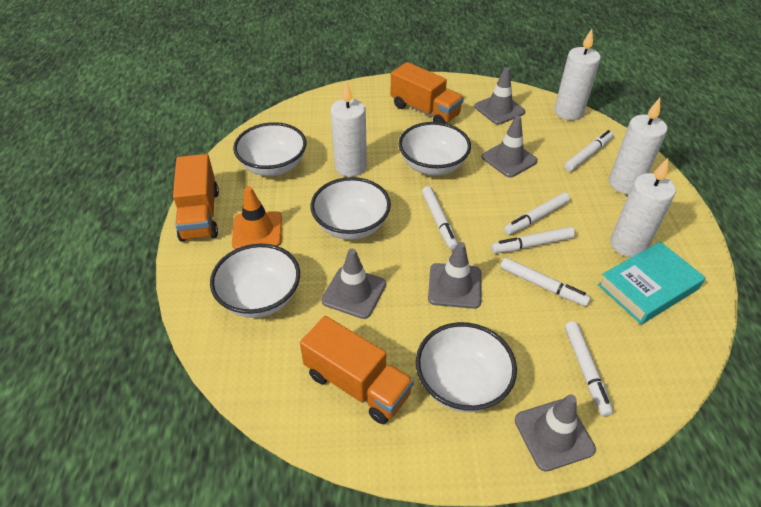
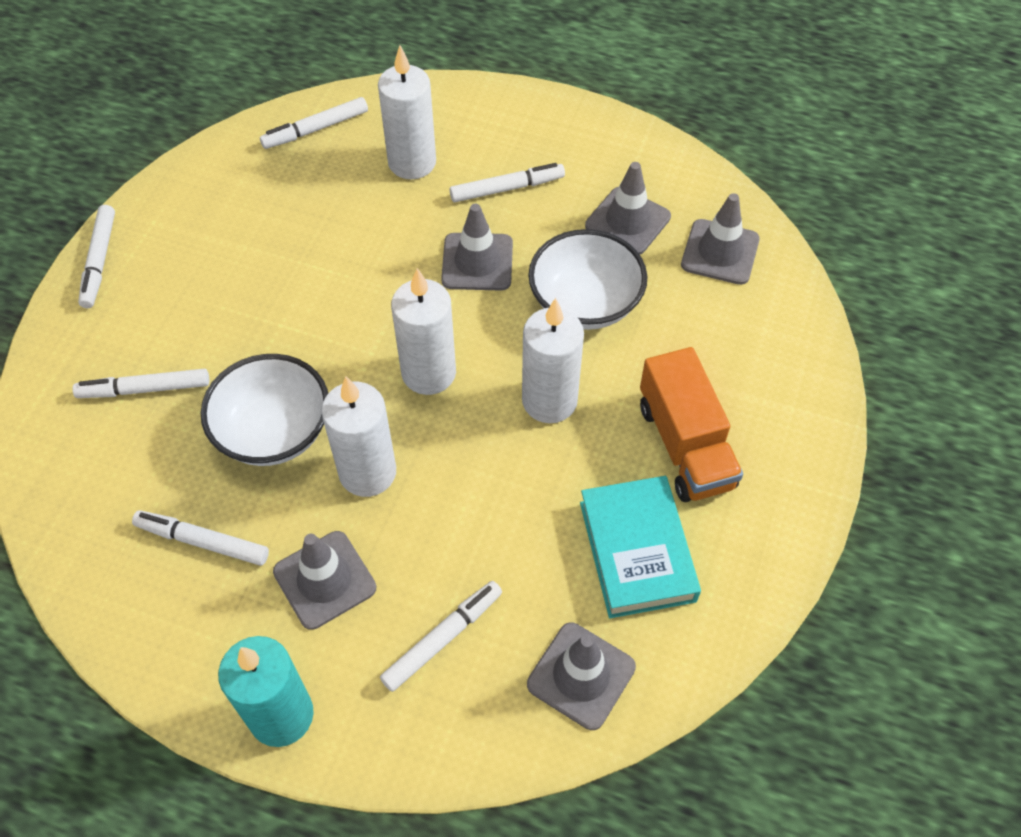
orange traffic cone: [232,186,282,249] = 1 -> none = 0
orange truck: [173,154,219,242] [300,316,414,424] [391,62,464,123] = 3 -> [640,347,743,502] = 1
turquoise candle: none = 0 -> [218,636,314,747] = 1
white bowl: [210,244,300,318] [233,122,306,176] [311,177,391,240] [398,122,471,175] [416,322,517,412] = 5 -> [201,354,328,466] [528,229,647,330] = 2

